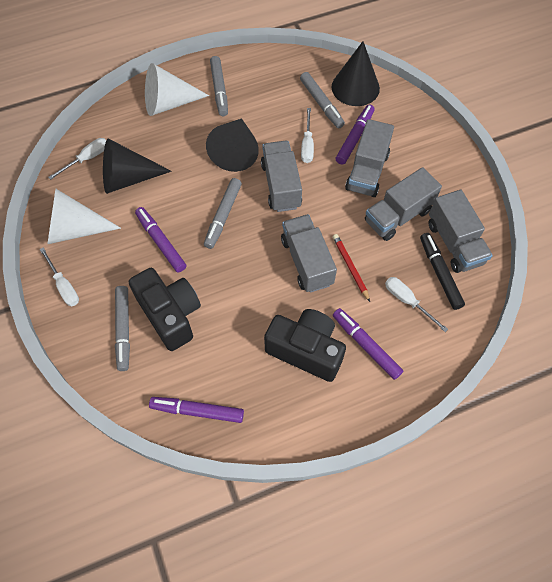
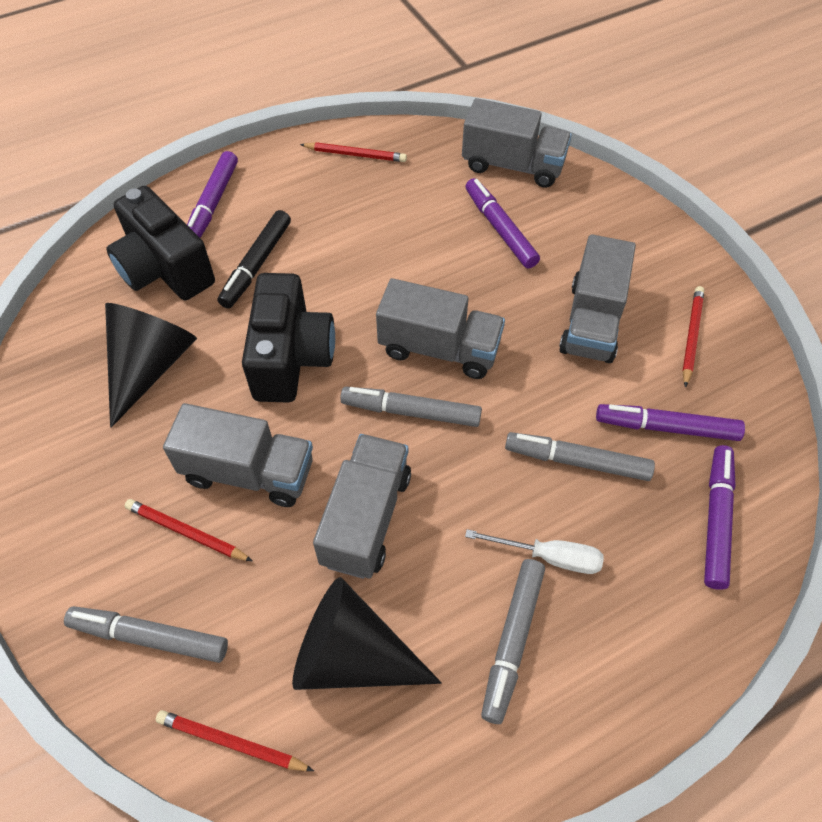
black cone: [103,139,172,194] [206,118,259,172] [332,41,380,106] = 3 -> [105,303,197,428] [292,577,442,690] = 2
red pencil: [333,234,370,302] = 1 -> [125,499,252,561] [156,710,314,771] [300,142,407,162] [682,286,704,388] = 4
white cone: [48,189,121,244] [145,63,209,116] = 2 -> none = 0
white screwdriver: [39,247,79,307] [48,138,106,180] [301,108,314,163] [385,277,448,332] = 4 -> [465,529,604,574] = 1

